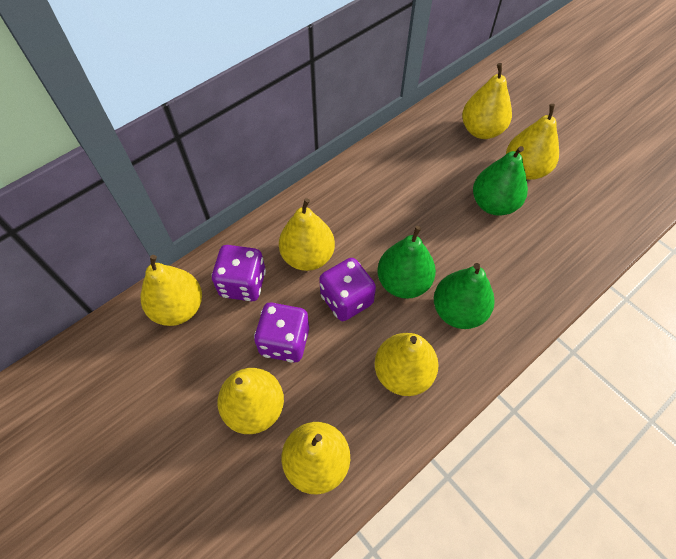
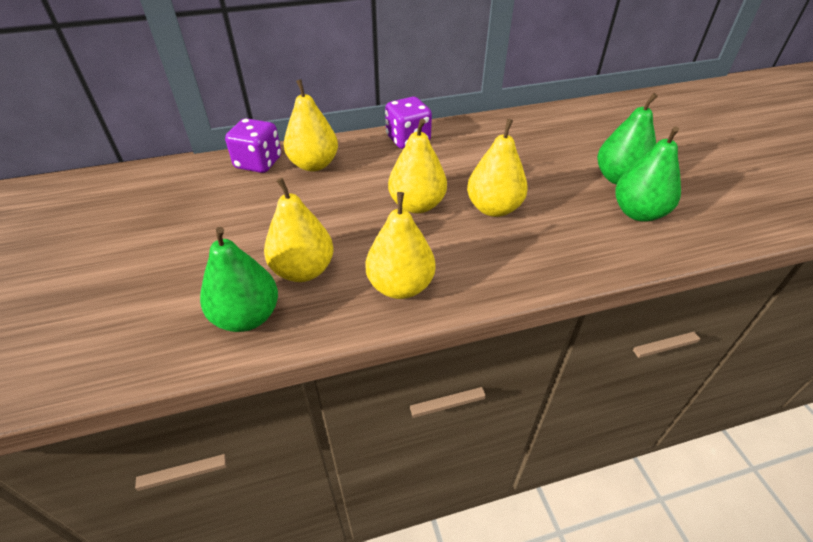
purple dice: [211,245,266,301] [254,303,309,362] [319,258,376,321] = 3 -> [225,118,281,173] [385,97,432,149] = 2
yellow pear: [141,255,202,326] [218,368,284,434] [279,198,335,271] [282,422,350,495] [375,333,439,396] [462,63,512,139] [506,104,559,180] = 7 -> [264,178,334,282] [284,79,338,171] [365,192,435,299] [388,118,447,213] [467,119,528,217] = 5

